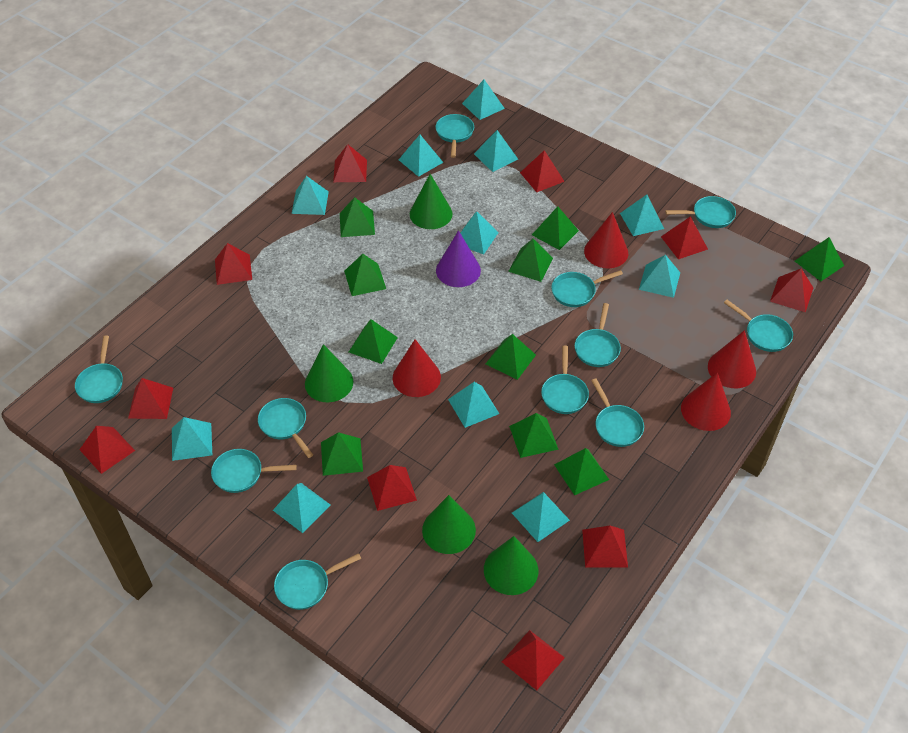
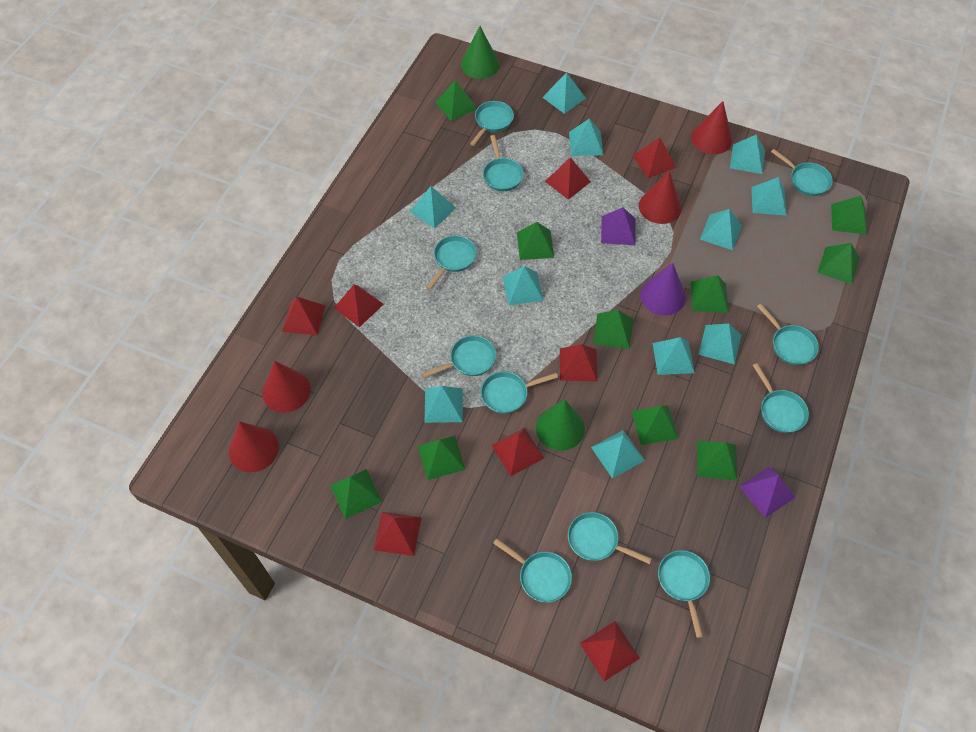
green cone: [305,344,353,402] [410,174,453,229] [422,495,476,554] [484,536,538,595] = 4 -> [461,26,500,79] [536,399,585,451] = 2
purple pyramid: none = 0 -> [601,207,635,245] [739,467,796,518] = 2
red pyramid: [79,426,135,474] [128,378,173,419] [215,243,252,285] [333,144,367,182] [367,465,417,511] [502,630,565,690] [520,150,565,192] [582,526,628,567] [661,216,708,260] [770,268,813,312] = 10 -> [282,297,325,336] [334,284,384,327] [374,512,422,556] [491,428,544,476] [545,157,591,200] [560,344,597,382] [580,621,640,681] [633,137,676,178] = 8

